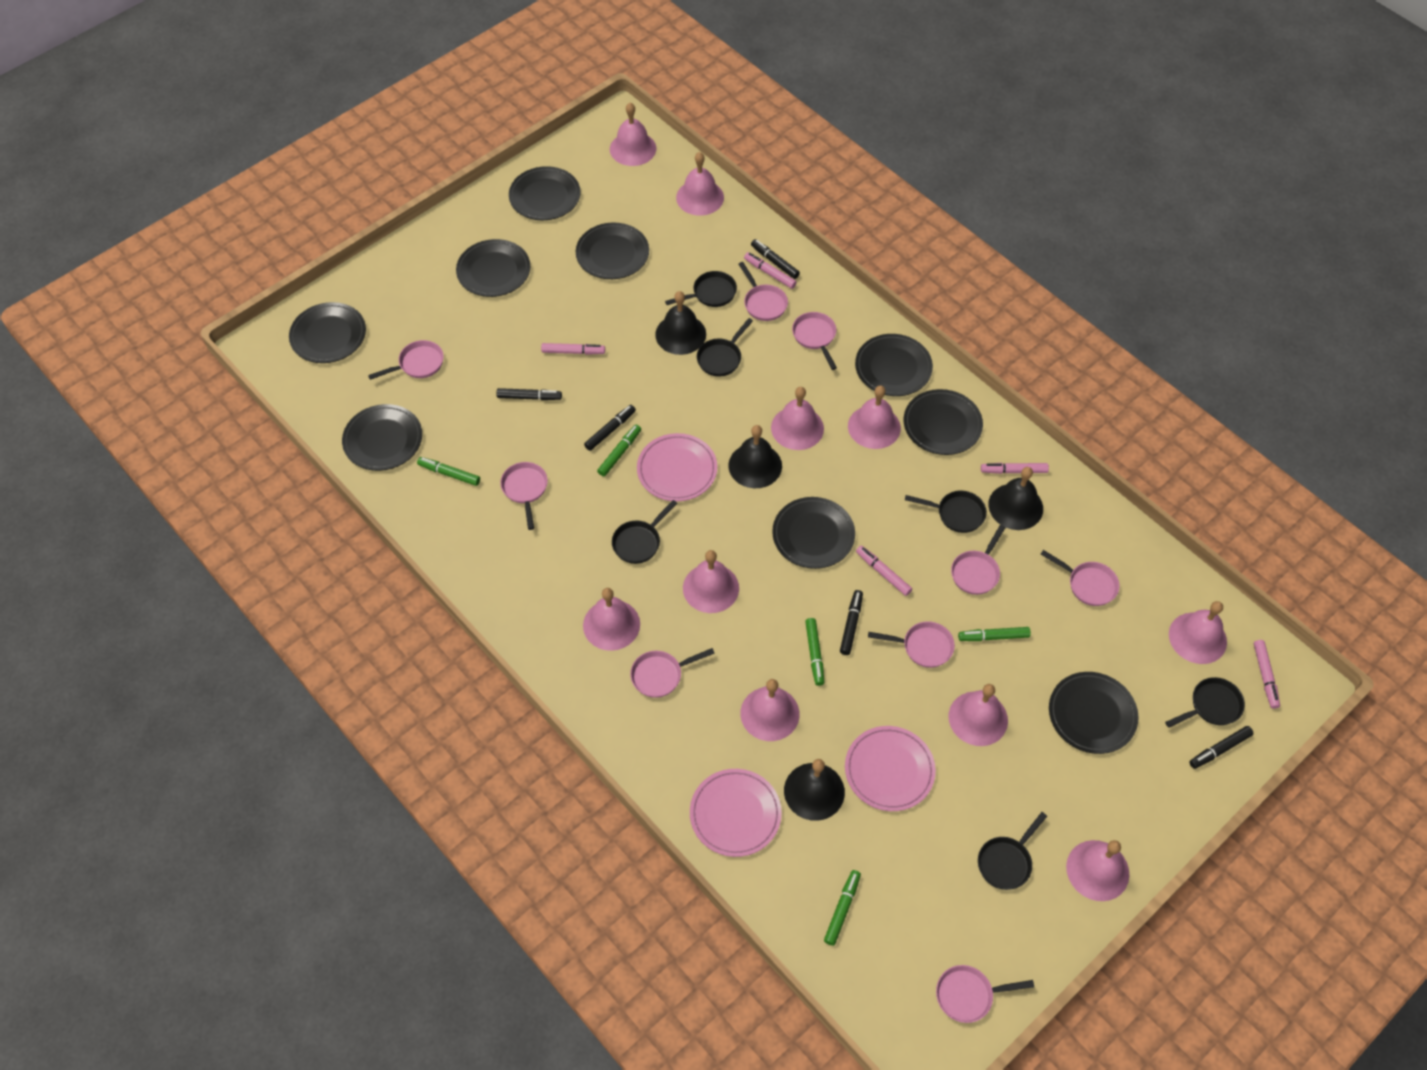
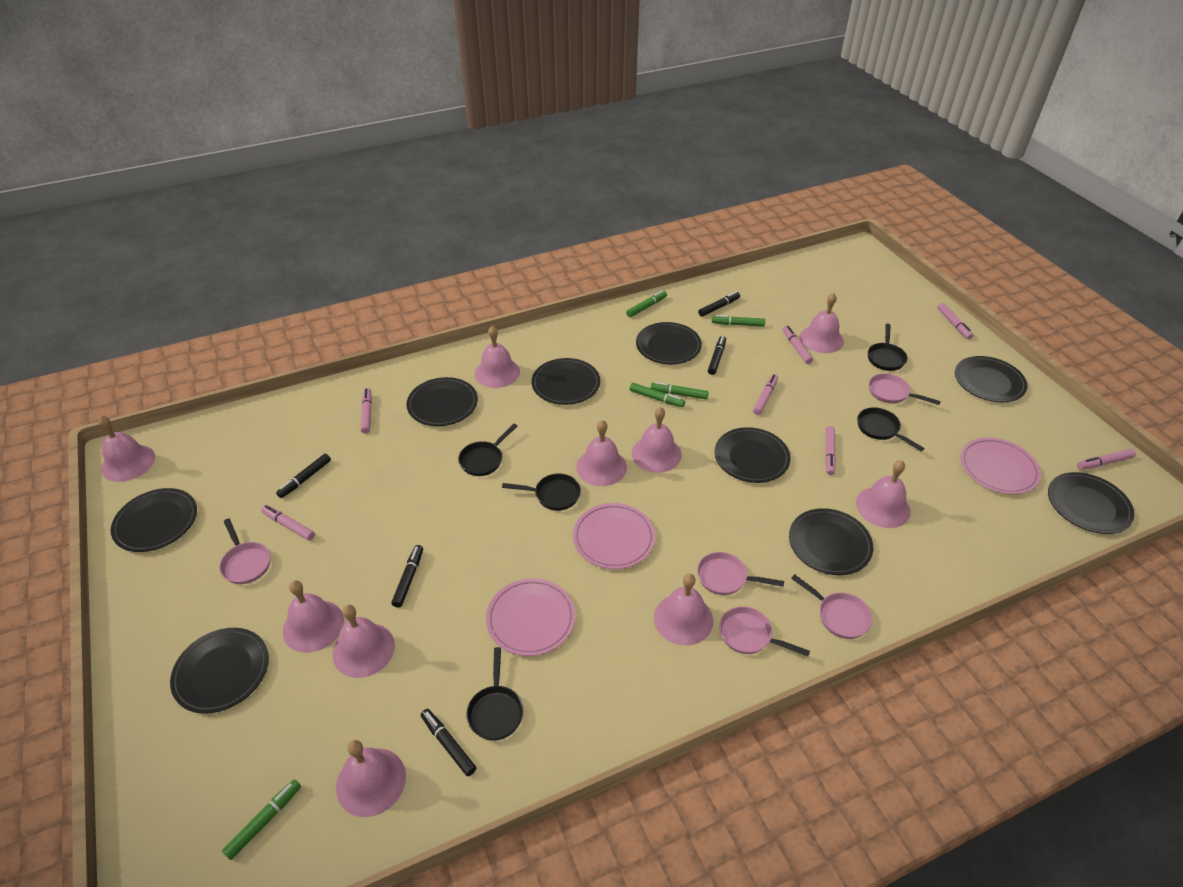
black bell: [655,291,706,355] [728,425,782,488] [784,759,845,821] [988,467,1043,530] = 4 -> none = 0
black pan: [612,500,678,564] [665,271,737,307] [697,318,753,377] [905,491,987,533] [978,812,1047,890] [1165,677,1245,728] = 6 -> [458,424,517,476] [467,647,523,741] [502,474,581,511] [857,407,925,451] [868,324,908,371] = 5
pink marker: [541,343,605,355] [744,252,797,289] [856,546,912,596] [981,463,1049,474] [1254,640,1280,709] = 5 -> [261,505,315,541] [361,388,372,434] [753,374,778,415] [782,326,813,364] [825,426,836,475] [937,303,973,339] [1077,449,1136,470] = 7
pink pan: [368,340,444,380] [500,462,548,530] [630,648,715,698] [738,262,788,321] [792,312,837,370] [868,621,955,668] [936,965,1034,1023] [951,525,1005,595] [1041,550,1119,606] = 9 -> [219,518,271,584] [697,552,784,595] [719,606,810,657] [791,574,873,639] [869,373,941,405] = 5

